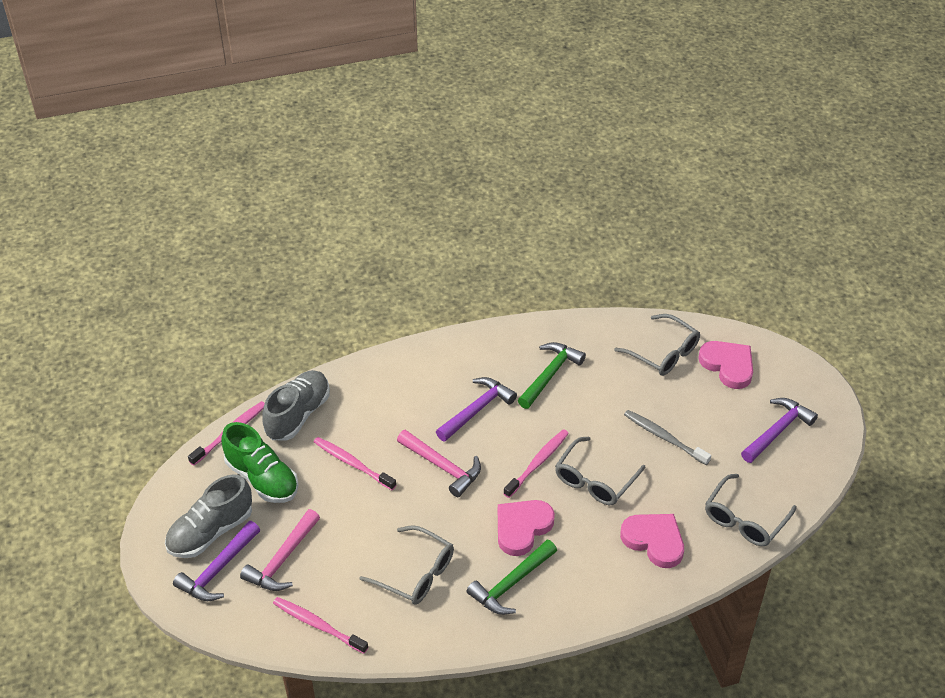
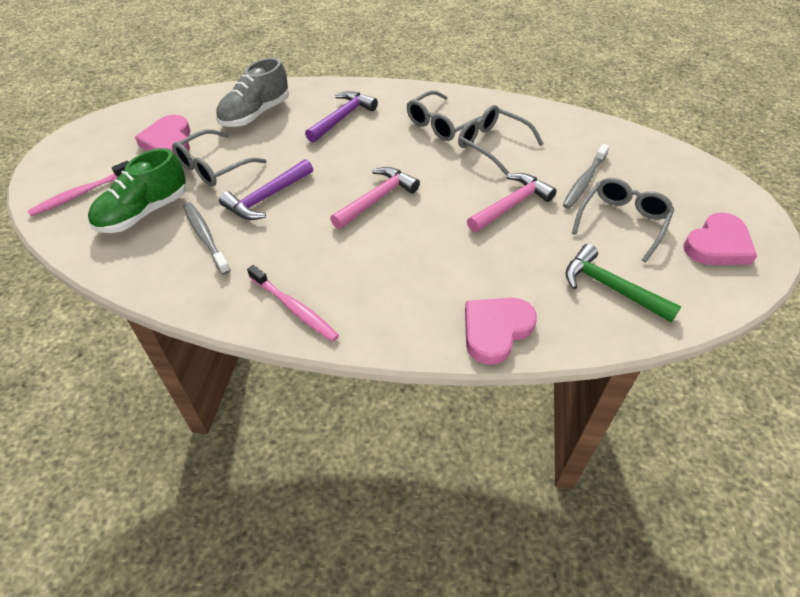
green hammer: [466,539,557,615] [518,342,586,409] = 2 -> [565,244,681,322] = 1
grey shoe: [165,474,252,558] [262,370,330,441] = 2 -> [216,58,289,127] = 1
grey toothbrush: [624,410,711,465] = 1 -> [183,202,230,275] [563,144,609,209] = 2
pink toothbrush: [188,401,265,466] [273,597,368,654] [314,437,396,490] [503,429,569,498] = 4 -> [27,161,128,216] [247,265,339,342] = 2
purple hammer: [173,521,260,601] [436,377,517,441] [741,398,818,463] = 3 -> [219,159,313,220] [305,91,378,142] = 2

